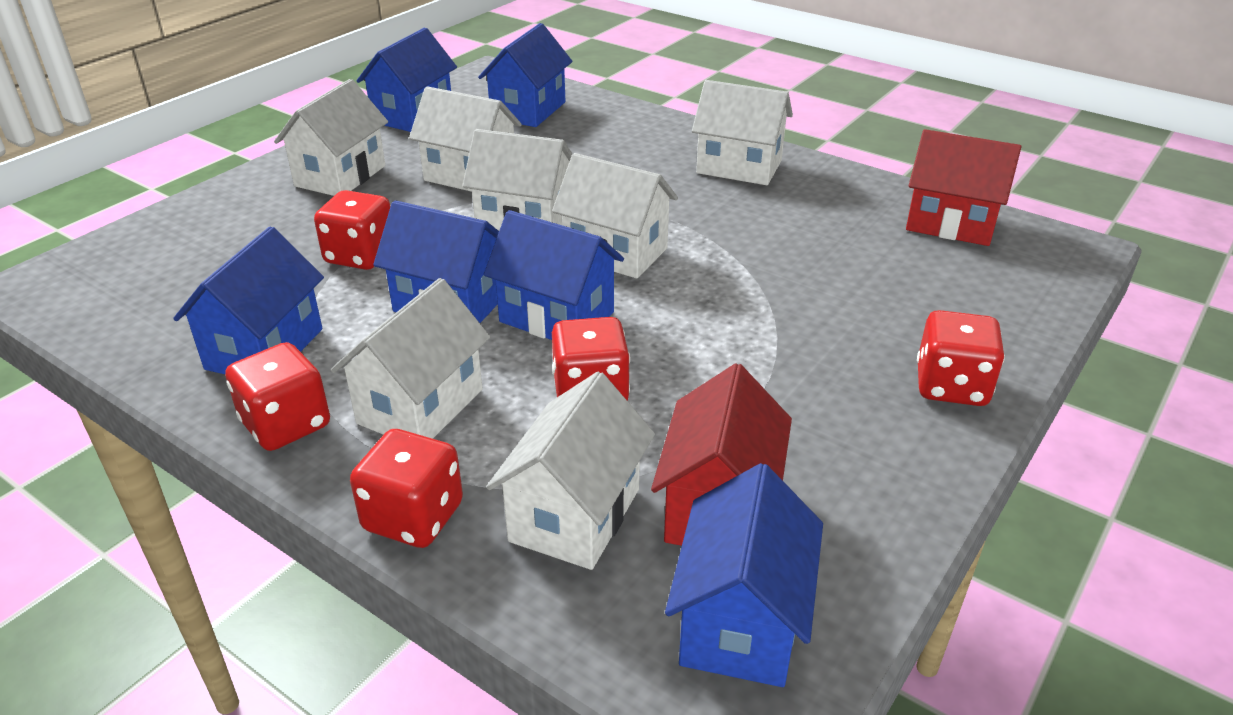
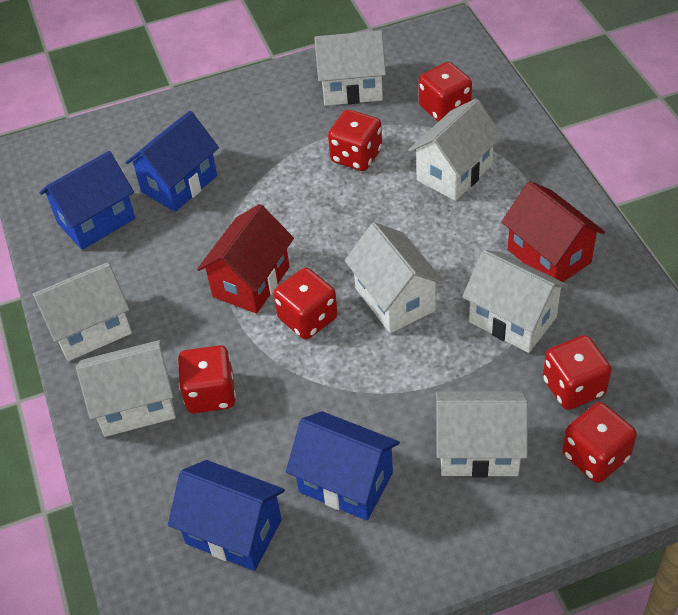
blue house: [173,226,324,374] [357,28,457,132] [373,200,499,323] [478,23,573,127] [484,210,624,340] [665,463,823,687] = 6 -> [40,151,135,250] [125,111,219,212] [168,460,285,571] [286,411,400,521] = 4
red dice: [225,342,330,451] [314,190,391,270] [350,429,463,548] [552,317,630,401] [917,310,1005,406] = 5 -> [178,345,236,413] [273,268,338,340] [328,110,382,171] [419,62,472,122] [543,335,611,410] [562,402,637,483] = 6

